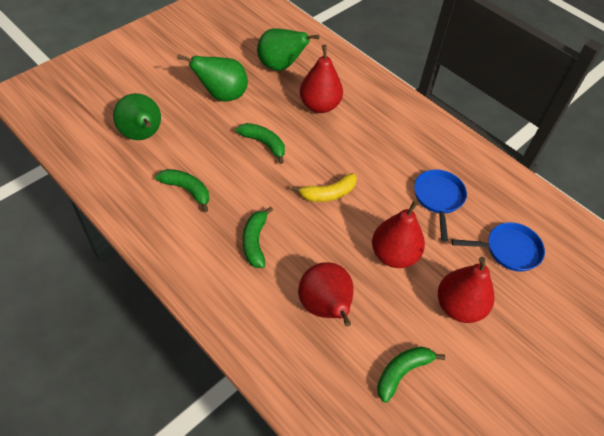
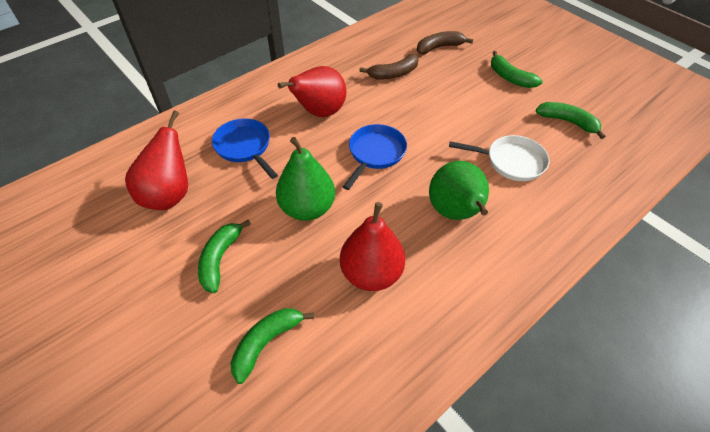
brown banana: none = 0 -> [360,54,419,80] [417,31,473,54] = 2
green pear: [113,93,161,140] [177,54,248,102] [257,28,320,71] = 3 -> [276,137,335,221] [429,161,489,220] = 2
red pear: [298,262,354,327] [300,45,343,113] [372,200,425,268] [438,257,494,323] = 4 -> [125,110,188,210] [278,66,346,117] [340,202,405,291] = 3
white pan: none = 0 -> [449,135,550,181] = 1
yellow banana: [292,173,357,202] = 1 -> none = 0

